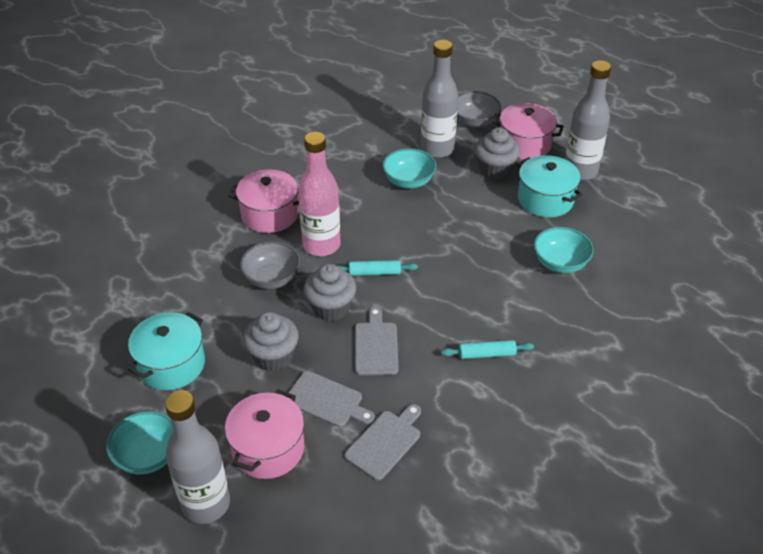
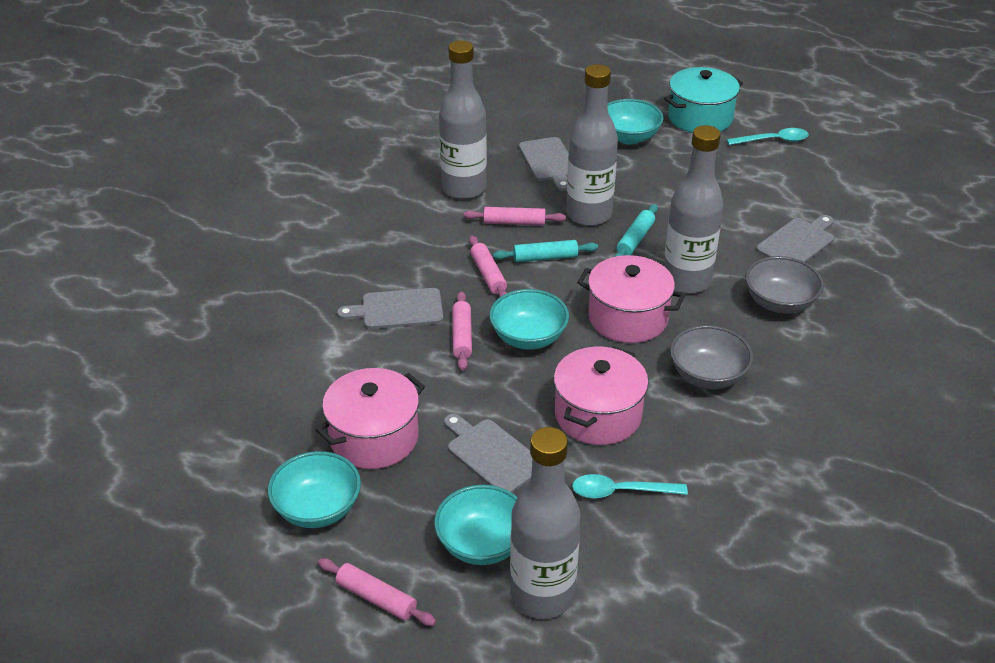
grey bottle: [165,390,230,524] [421,40,458,158] [565,60,611,180] = 3 -> [439,40,487,199] [510,427,581,619] [566,64,618,226] [664,125,724,294] = 4
grey cupcake: [243,312,299,371] [304,264,356,321] [475,128,520,180] = 3 -> none = 0
grey cutting board: [288,371,375,427] [344,404,421,481] [355,307,399,375] = 3 -> [337,288,444,329] [444,414,533,493] [519,137,569,191] [756,215,834,263] = 4
pink bottle: [298,132,340,256] = 1 -> none = 0
pink rolling pin: none = 0 -> [318,558,436,626] [452,291,472,371] [463,207,566,225] [469,236,507,298] = 4
turquoise bowl: [106,411,173,474] [382,148,436,189] [534,227,594,273] = 3 -> [268,451,361,528] [434,485,518,565] [489,289,569,349] [607,99,664,145] = 4
turquoise pot: [128,312,205,390] [517,155,583,218] = 2 -> [664,67,743,133] = 1
turquoise spoon: none = 0 -> [572,474,688,499] [727,128,809,145] = 2

